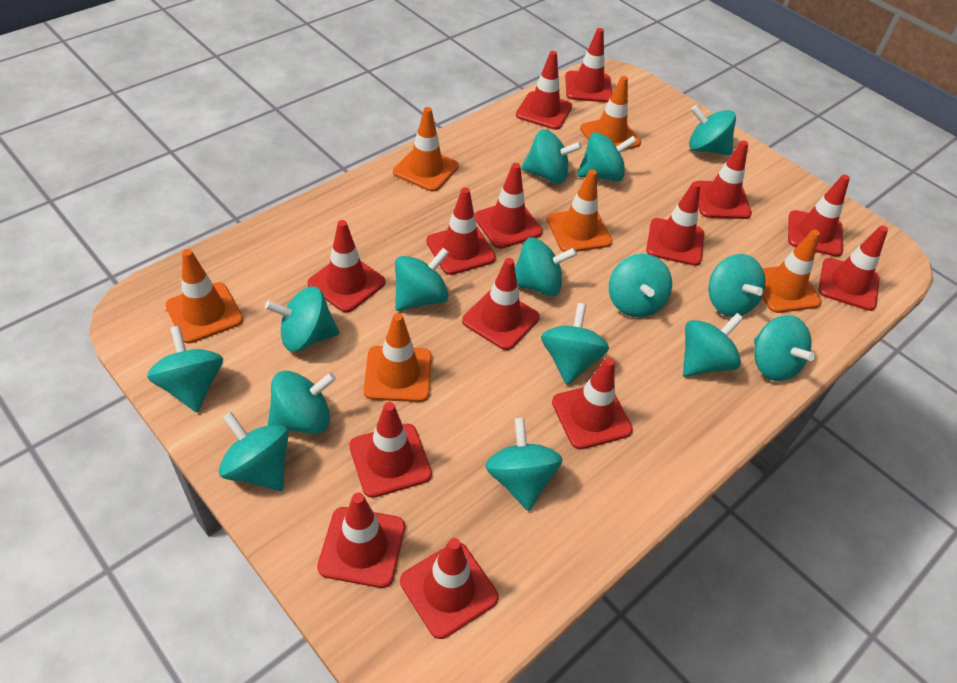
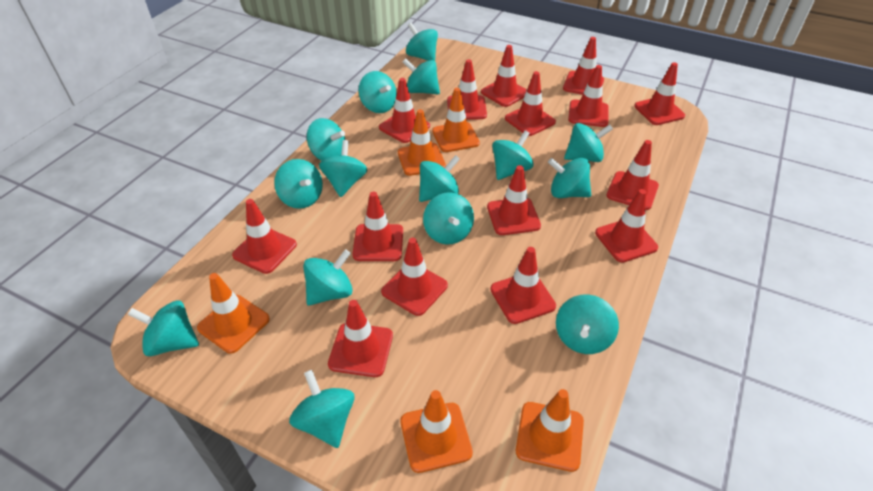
orange traffic cone: [165,249,243,344] [364,313,432,402] [393,107,459,192] [547,169,612,252] [580,76,641,151] [762,230,822,313] = 6 -> [197,273,270,354] [398,109,446,176] [400,390,473,473] [432,88,480,152] [516,389,584,472] = 5
red traffic cone: [308,220,385,313] [317,493,405,588] [349,402,432,498] [400,538,499,639] [426,187,496,275] [462,258,540,350] [475,163,543,249] [516,51,572,130] [552,357,633,450] [565,28,612,103] [646,182,704,266] [695,140,752,219] [788,174,850,257] [818,226,888,311] = 14 -> [232,199,297,274] [328,300,393,377] [352,192,403,261] [379,78,430,143] [381,238,448,316] [447,59,487,120] [481,45,527,107] [487,165,541,235] [490,247,556,324] [505,71,556,136] [563,37,604,95] [568,65,609,127] [595,189,658,263] [606,140,659,210] [634,62,685,125] = 15

